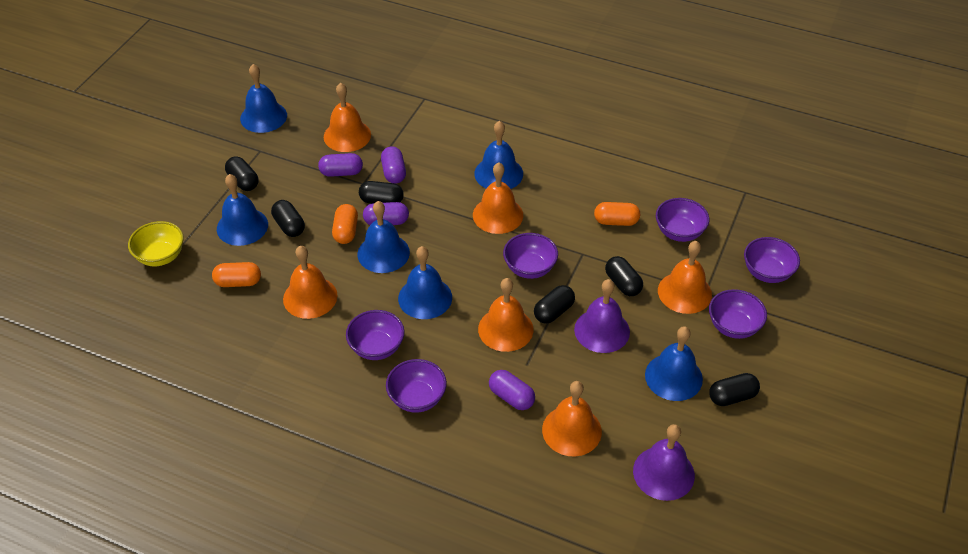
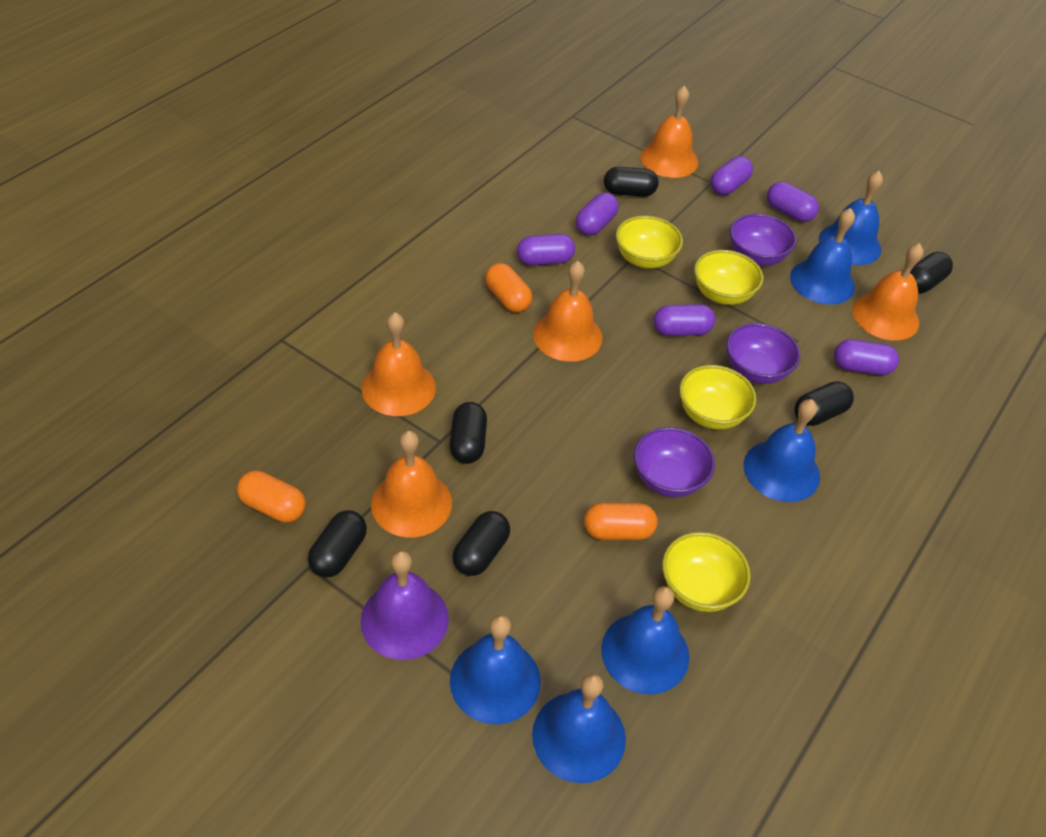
orange bell: [283,246,337,319] [324,83,371,152] [473,162,523,234] [478,278,533,352] [542,381,602,457] [658,241,712,314] = 6 -> [362,312,436,416] [371,431,452,537] [533,261,603,362] [640,86,698,178] [852,243,924,341] = 5
purple bell: [574,279,630,353] [633,424,695,501] = 2 -> [360,551,449,660] = 1
purple bowl: [346,310,404,360] [386,359,447,413] [503,233,558,279] [656,198,709,242] [709,289,767,339] [744,237,800,283] = 6 -> [634,427,715,497] [726,323,800,384] [730,214,796,266] = 3
purple capsule: [318,153,363,177] [363,202,409,225] [381,146,406,184] [489,370,535,410] = 4 -> [517,234,575,266] [576,193,619,236] [654,304,715,336] [710,156,753,195] [767,182,819,222] [834,339,899,375] = 6
yellow bowl: [128,221,184,266] = 1 -> [616,216,683,269] [662,532,751,612] [679,365,756,430] [694,250,763,305] = 4

